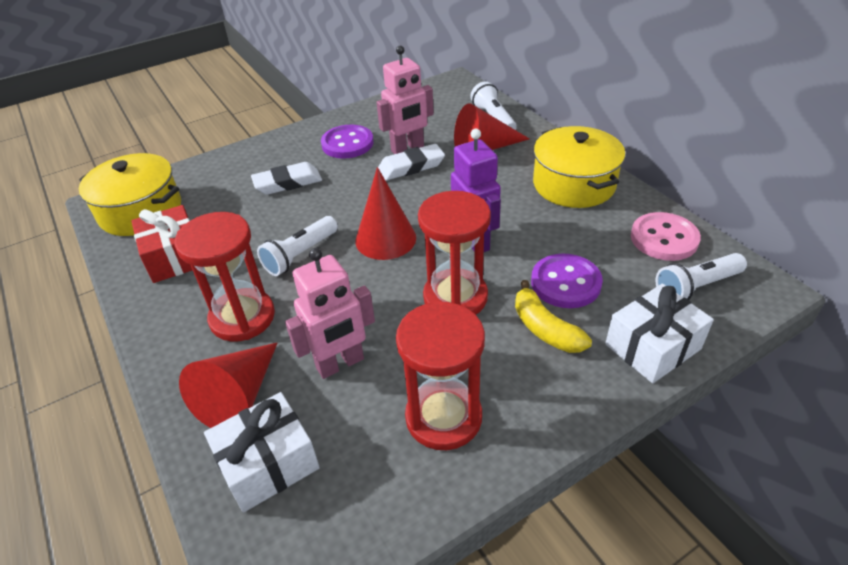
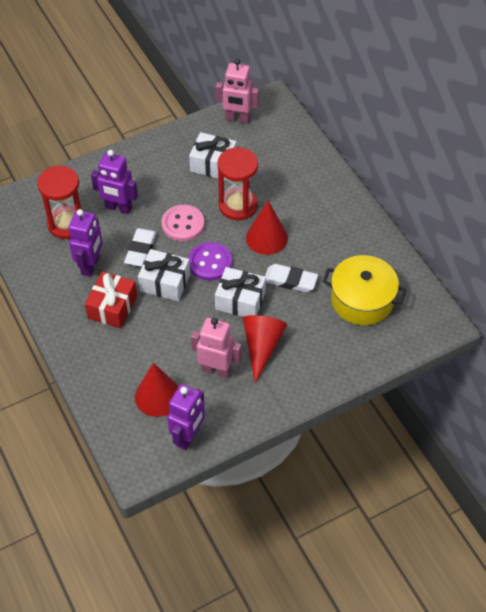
purple button: [321,125,374,159] [531,254,603,308] = 2 -> [188,242,232,281] = 1
purple robot: [451,129,501,252] = 1 -> [69,209,103,277] [91,150,138,214] [167,384,205,450] = 3
red hourglass: [175,212,275,342] [396,301,485,450] [418,191,491,314] = 3 -> [37,165,81,239] [217,147,258,220] = 2
white flashlight: [257,216,338,276] [470,81,517,130] [655,253,747,300] = 3 -> none = 0
white gift: [204,392,320,512] [605,284,714,383] = 2 -> [138,249,190,301] [189,132,237,180] [215,267,266,317] = 3
yellow banana: [515,280,592,353] = 1 -> none = 0
yellow pot: [79,153,181,236] [533,126,625,208] = 2 -> [323,255,407,325] = 1

